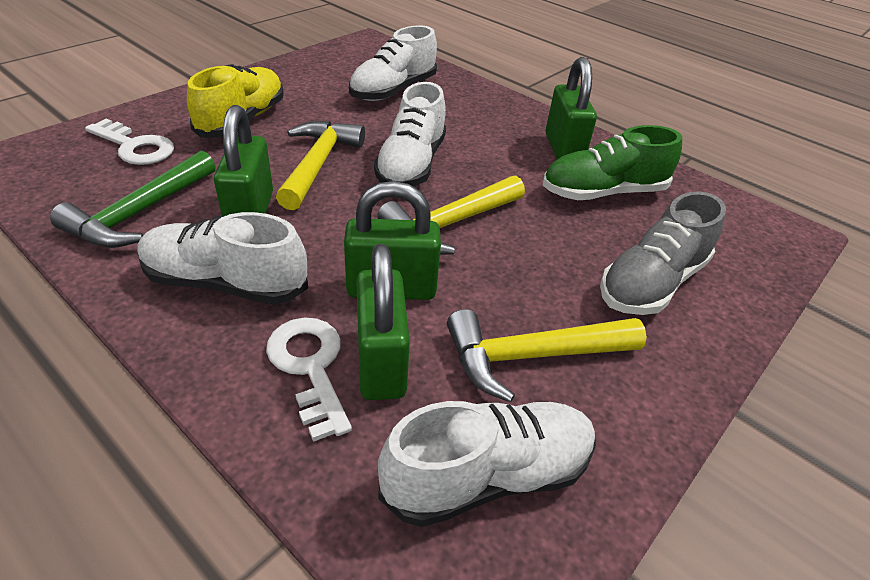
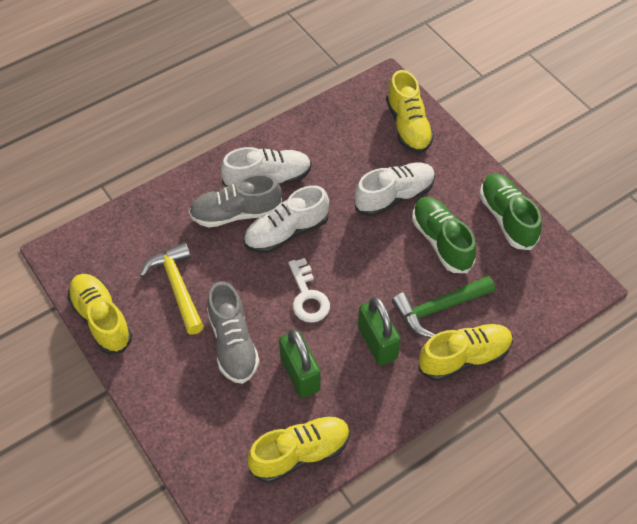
green padlock: [214,105,273,217] [344,181,441,300] [356,244,410,400] [546,57,597,159] = 4 -> [279,329,321,398] [358,297,401,366] = 2
green shoe: [543,125,682,200] = 1 -> [412,197,476,273] [479,173,542,250] = 2
grey shoe: [600,191,726,315] = 1 -> [189,174,282,228] [207,281,259,384] = 2
white key: [85,119,174,165] [266,318,352,442] = 2 -> [288,258,330,323] = 1
white shoe: [137,212,308,305] [349,25,437,101] [374,82,446,187] [378,401,596,527] = 4 -> [221,147,311,186] [244,185,329,253] [354,162,435,217] = 3
yellow hammer: [276,121,365,210] [377,175,525,255] [447,309,647,402] = 3 -> [140,242,204,335] = 1
yellow shoe: [187,64,284,137] = 1 -> [67,274,132,354] [247,416,350,483] [386,70,434,154] [419,324,513,381] = 4

